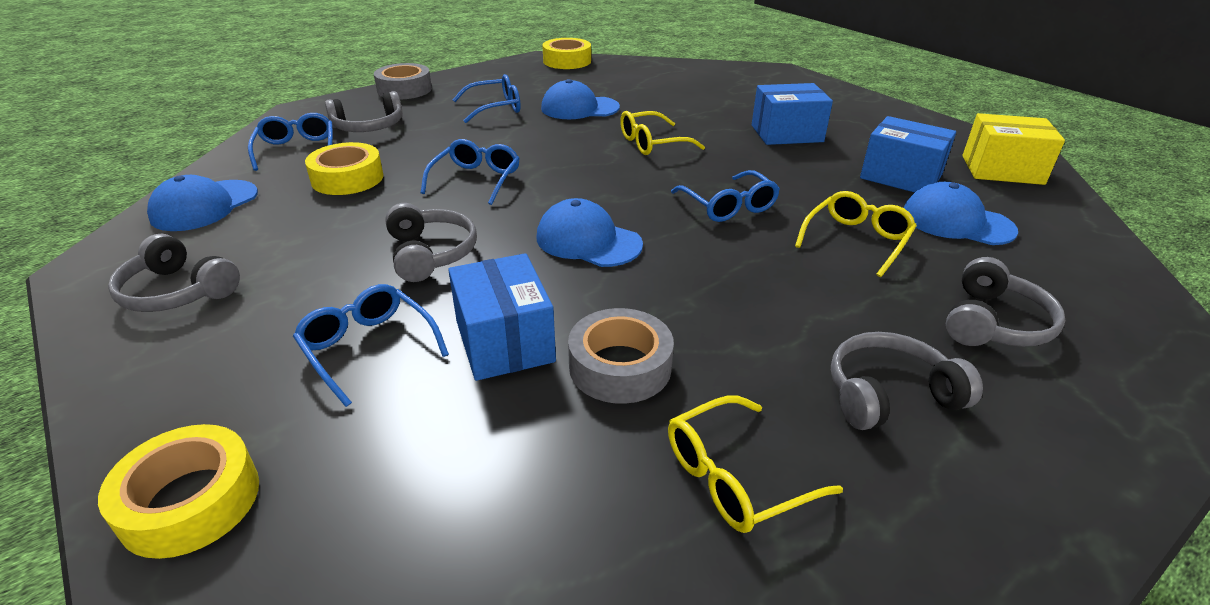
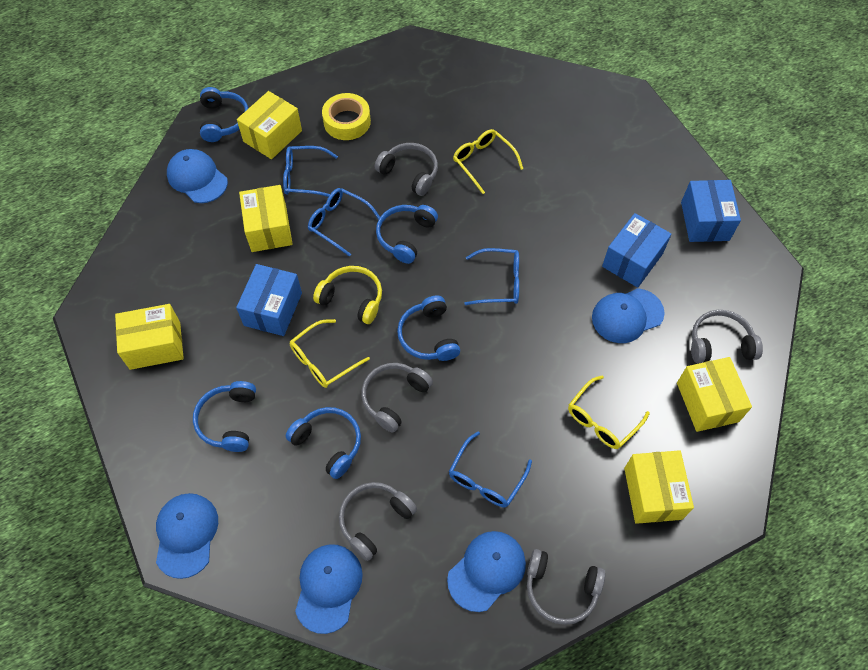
blue cap: [147,175,258,231] [537,198,643,267] [541,79,620,119] [904,182,1018,245] = 4 -> [156,493,218,579] [167,149,228,203] [295,544,363,634] [447,531,526,612] [592,288,665,343] = 5
blue glasses: [248,113,333,171] [293,284,449,407] [421,139,520,205] [453,74,521,123] [671,170,780,222] = 5 -> [283,146,338,197] [308,188,380,257] [449,431,532,507] [464,248,519,305] = 4
blue headphones: none = 0 -> [193,381,256,452] [200,87,249,142] [286,407,361,479] [376,205,438,264] [397,295,460,361] = 5
grey tape: [374,63,432,99] [568,308,674,404] = 2 -> none = 0
yellow box: [962,113,1065,185] = 1 -> [115,304,184,370] [237,91,302,159] [239,185,292,252] [624,450,694,524] [677,357,752,432] = 5
yellow headphones: none = 0 -> [313,266,382,324] = 1
yellow tape: [98,424,259,559] [305,142,383,195] [542,38,591,69] = 3 -> [322,93,371,140] = 1

